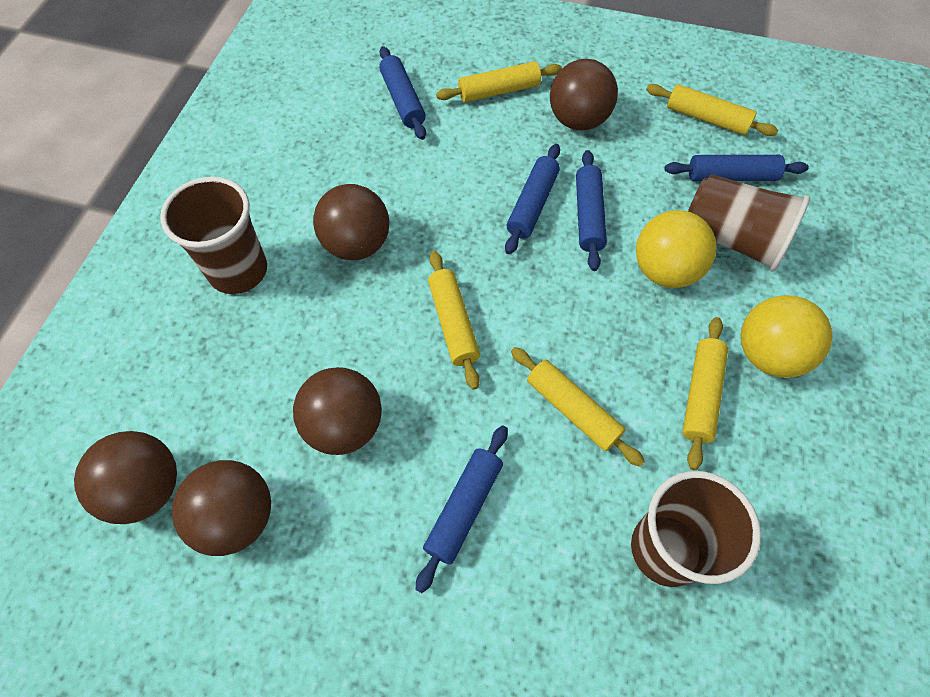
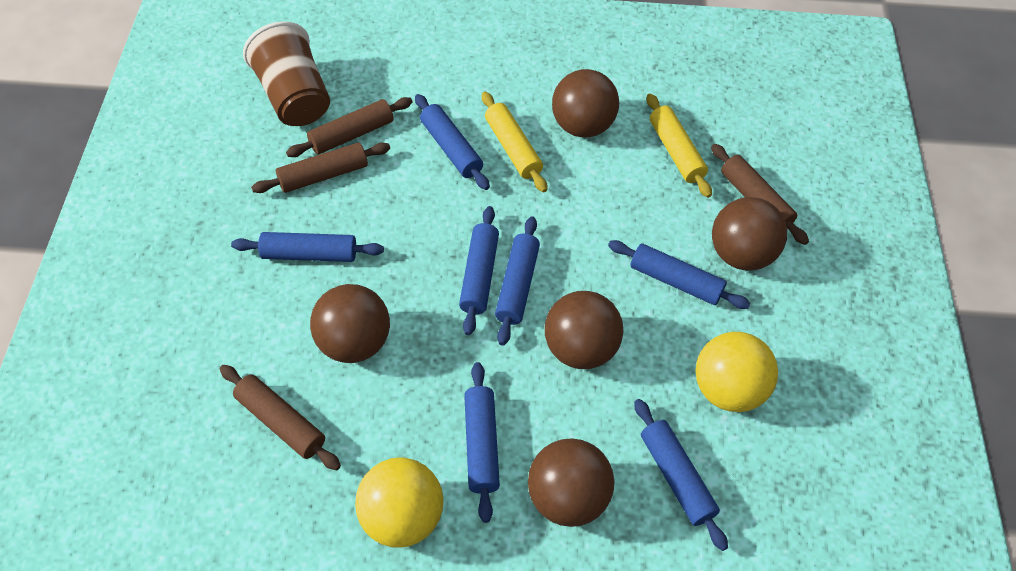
blue rolling pin: [379,46,426,140] [415,425,508,593] [505,144,560,254] [576,150,607,271] [665,155,809,181] = 5 -> [231,232,384,262] [415,94,490,190] [459,206,499,335] [464,362,500,523] [495,216,540,345] [608,240,751,309] [634,399,728,551] = 7
brown cup: [160,177,267,294] [631,471,761,587] [688,174,810,271] = 3 -> [243,21,330,126] = 1
brown rolling pin: none = 0 -> [220,365,341,470] [251,142,390,193] [286,97,412,157] [711,144,809,245] = 4
yellow rolling pin: [428,251,480,390] [436,61,562,103] [511,347,645,467] [646,84,778,136] [682,317,728,470] = 5 -> [482,92,547,192] [647,93,712,198] = 2

